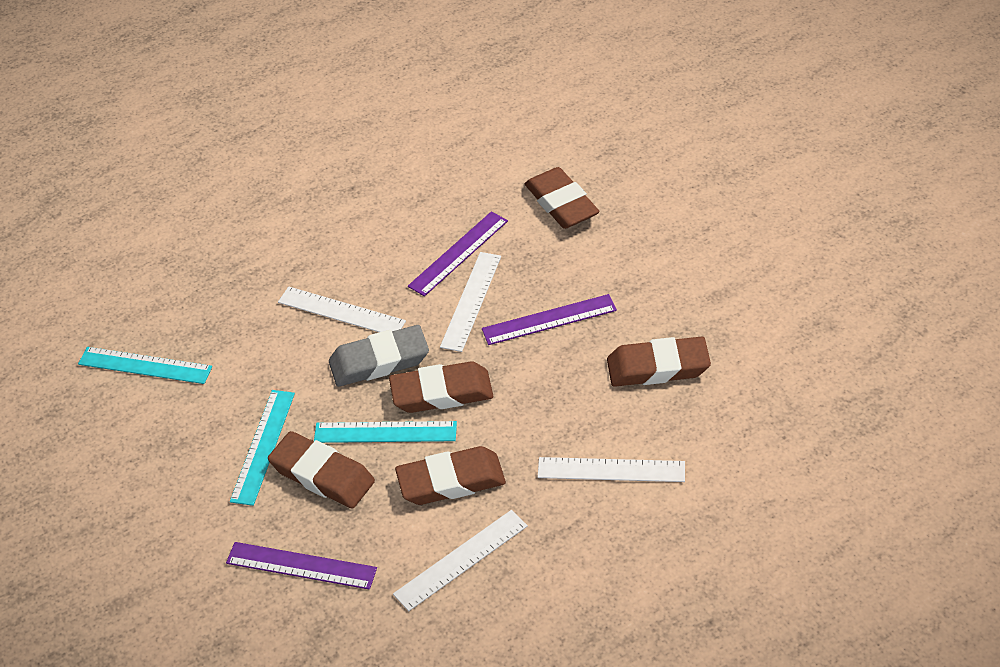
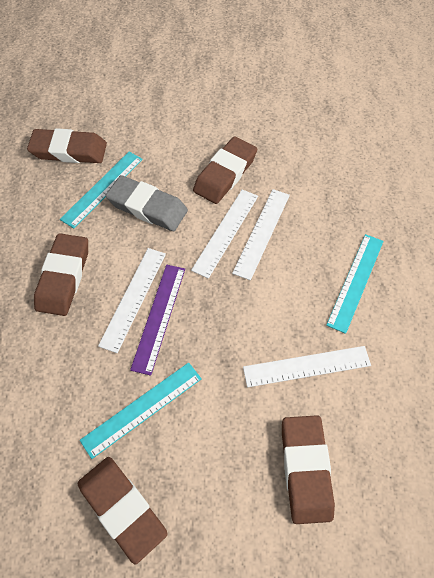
purple ruler: [226,542,377,590] [408,211,508,296] [482,294,617,345] = 3 -> [130,265,185,376] = 1

